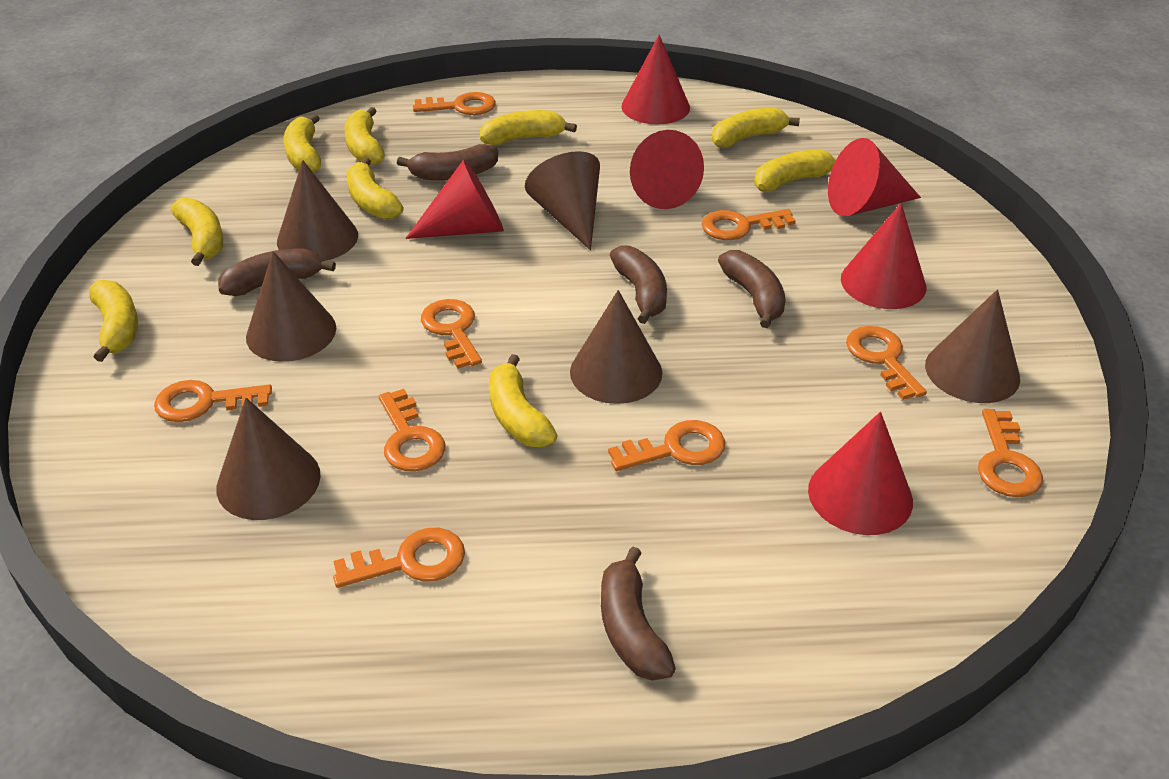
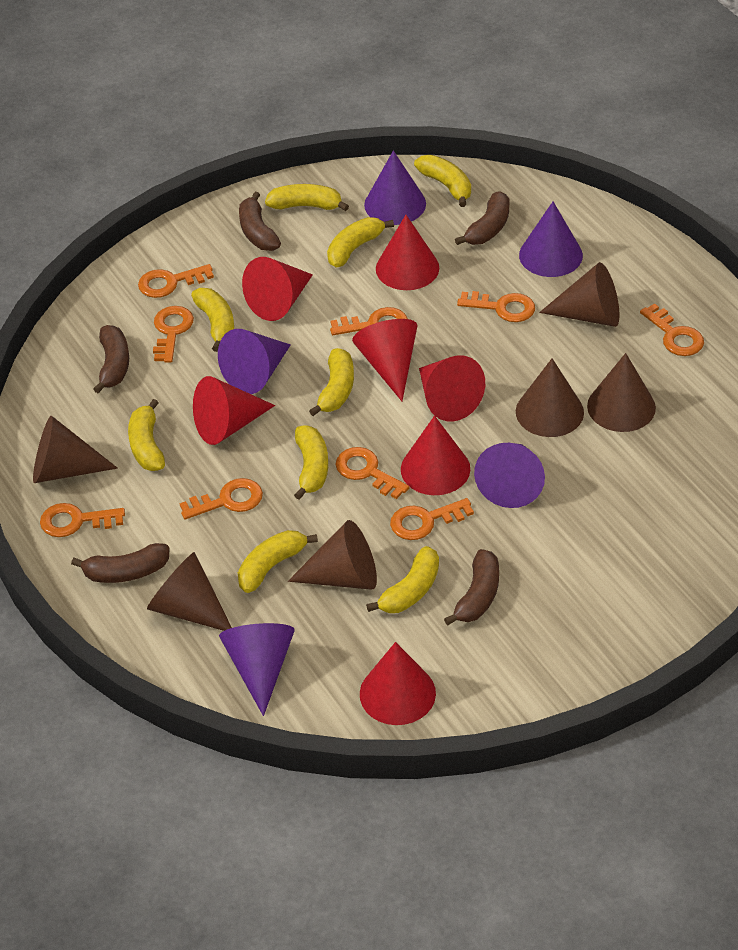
purple cone: none = 0 -> [218,329,291,394] [219,623,295,716] [364,150,426,225] [474,443,545,508] [519,202,583,277] = 5
red cone: [406,159,504,239] [622,35,690,124] [630,130,704,209] [808,412,913,535] [828,138,921,216] [841,203,927,309] = 6 -> [193,376,275,445] [242,257,313,321] [352,319,418,401] [360,642,436,725] [376,215,439,290] [401,416,470,495] [419,355,485,422] = 7

